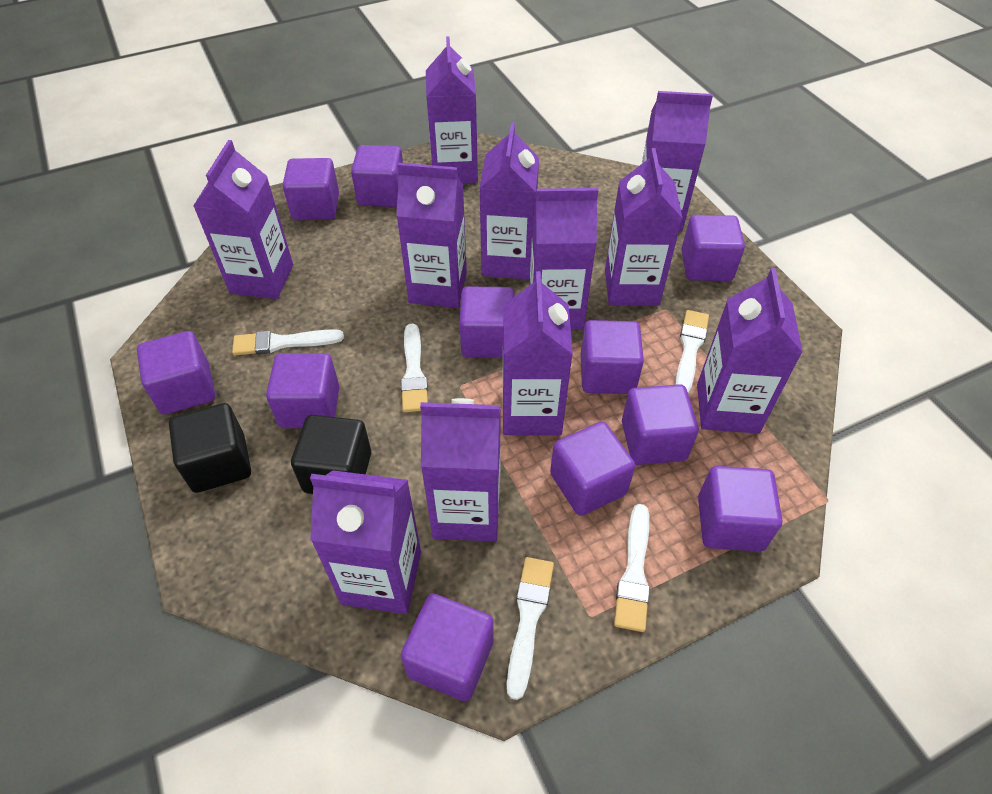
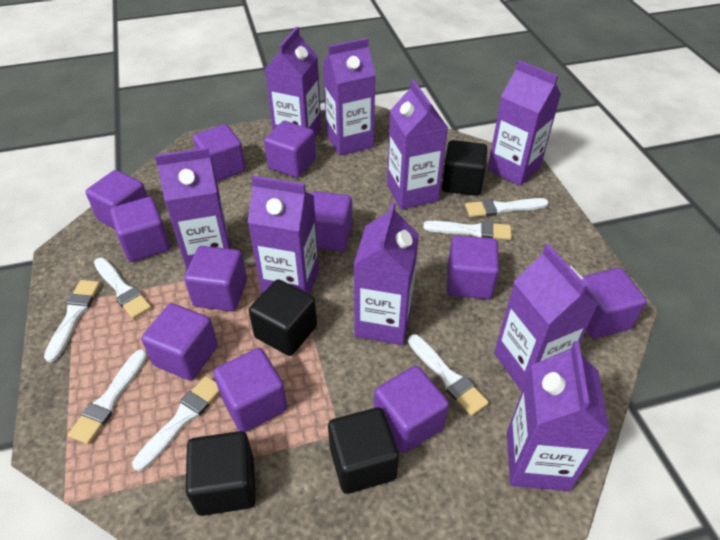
black cube: [169,403,251,493] [291,415,371,494] = 2 -> [186,431,256,516] [249,279,317,356] [328,407,399,494] [442,140,487,196] = 4
purple carton: [193,140,293,299] [310,470,421,614] [396,163,467,308] [420,398,501,542] [426,36,478,183] [480,122,539,279] [503,271,573,435] [529,188,599,329] [605,148,683,306] [642,91,713,232] [697,268,803,434] = 11 -> [155,147,231,270] [248,175,319,294] [265,27,321,137] [323,38,376,156] [354,202,419,345] [387,79,448,210] [487,60,561,186] [494,244,598,391] [507,341,610,491] = 9
white brush: [232,329,344,355] [401,324,428,412] [507,557,554,700] [614,504,650,632] [675,310,709,394] = 5 -> [44,280,100,362] [68,349,147,444] [94,258,151,319] [132,376,219,471] [408,334,489,416] [423,221,511,240] [465,198,549,217] = 7

